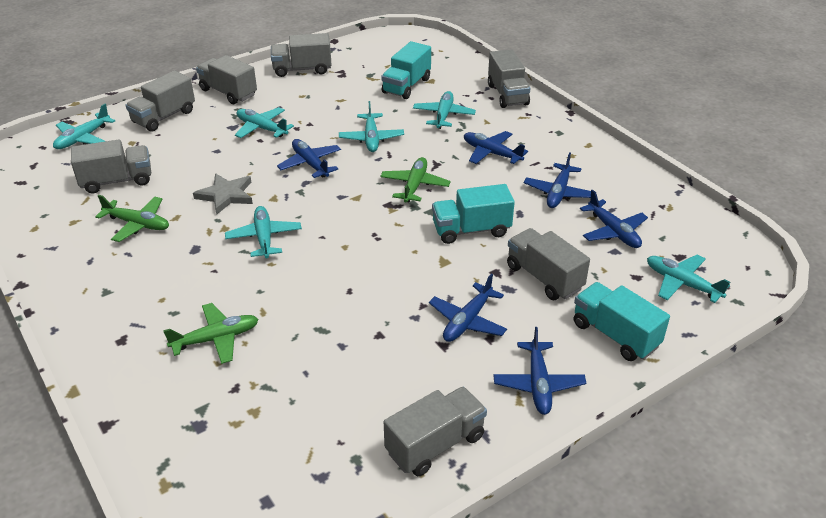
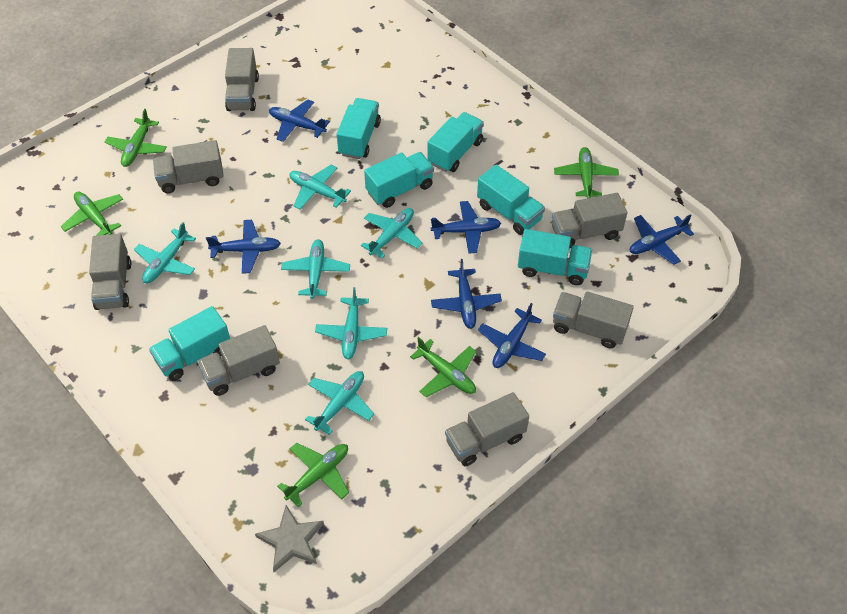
green plane: [95,195,169,242] [163,303,259,364] [380,157,451,203] = 3 -> [61,192,123,236] [105,109,167,167] [277,443,349,507] [410,337,476,397] [554,147,619,198] = 5
turquoise truck: [381,41,431,99] [432,184,515,244] [574,282,670,361] = 3 -> [149,306,230,381] [337,98,381,159] [364,152,434,208] [427,112,484,172] [477,165,545,235] [518,229,592,285] = 6

